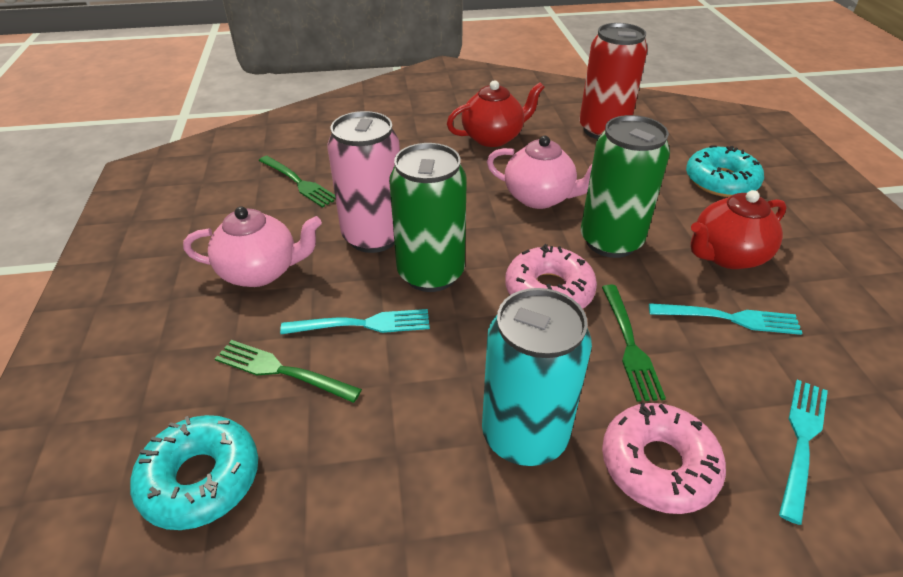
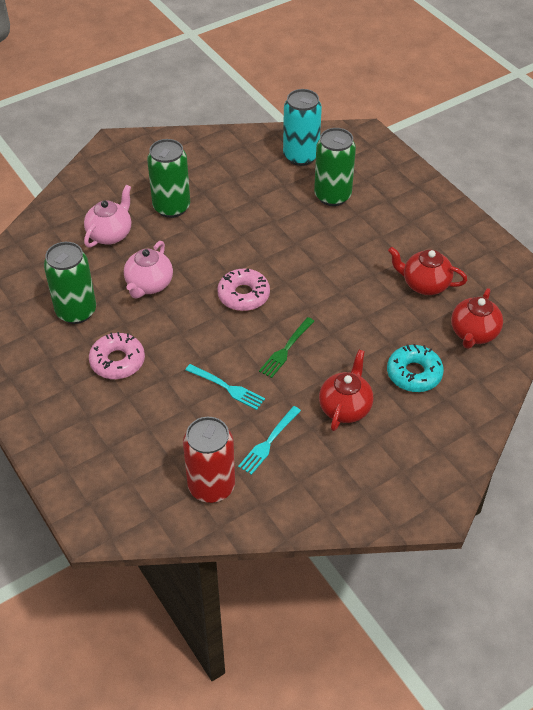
green can: [389,143,467,292] [581,115,670,258] = 2 -> [44,242,96,324] [147,139,190,218] [314,128,356,206] = 3
green fork: [215,340,362,403] [259,156,336,208] [602,285,666,402] = 3 -> [259,317,314,378] = 1
pink can: [327,111,400,253] = 1 -> none = 0
red teapot: [447,80,545,147] [691,190,787,269] = 2 -> [319,350,373,431] [388,247,467,295] [451,288,503,349] = 3
turquoise donut: [130,415,258,530] [686,145,764,197] = 2 -> [387,344,444,392] = 1
turquoise fork: [280,309,430,334] [649,303,802,335] [779,380,828,525] = 3 -> [185,364,265,410] [238,406,301,475] = 2

